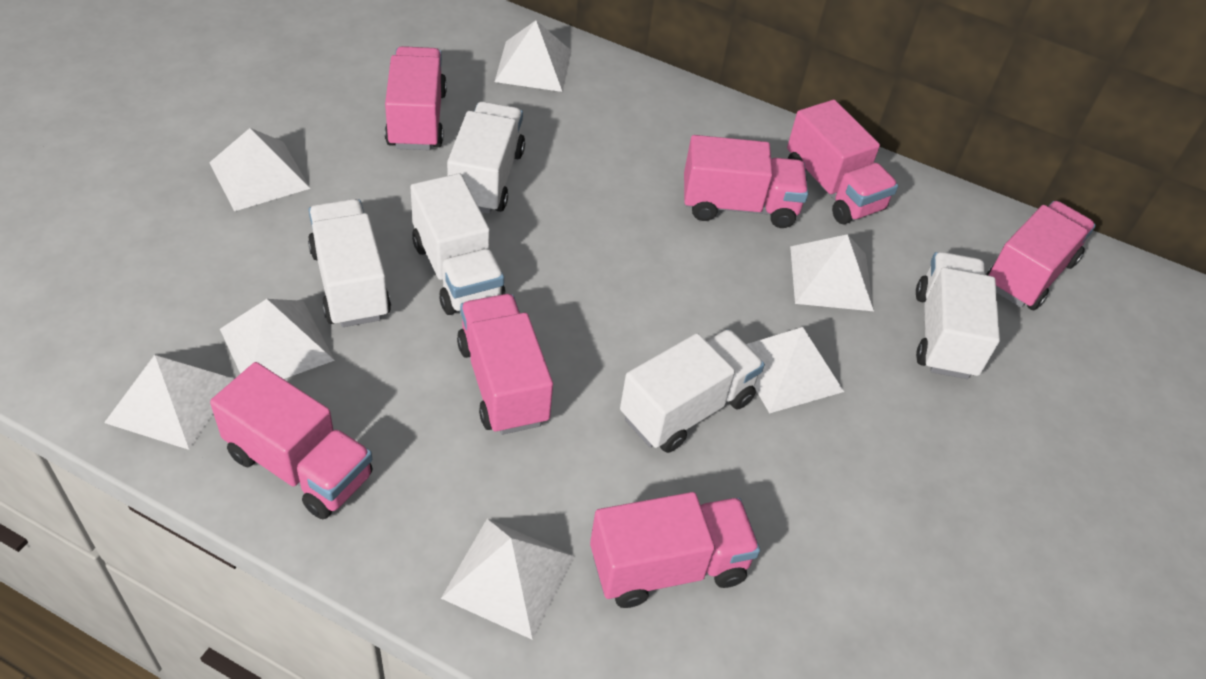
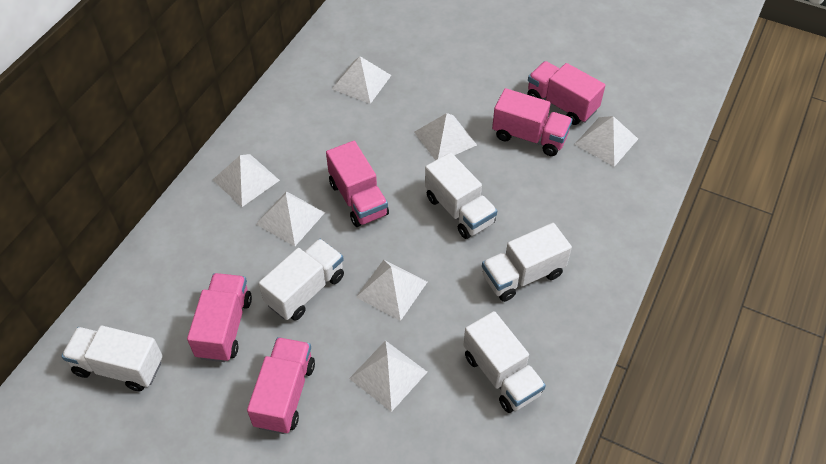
pink truck: [210,362,373,519] [385,46,447,150] [457,294,553,435] [590,492,760,608] [684,135,808,228] [787,100,898,224] [987,201,1096,310] = 7 -> [187,273,252,362] [247,337,315,434] [326,141,389,227] [492,88,573,156] [528,61,606,125] = 5

